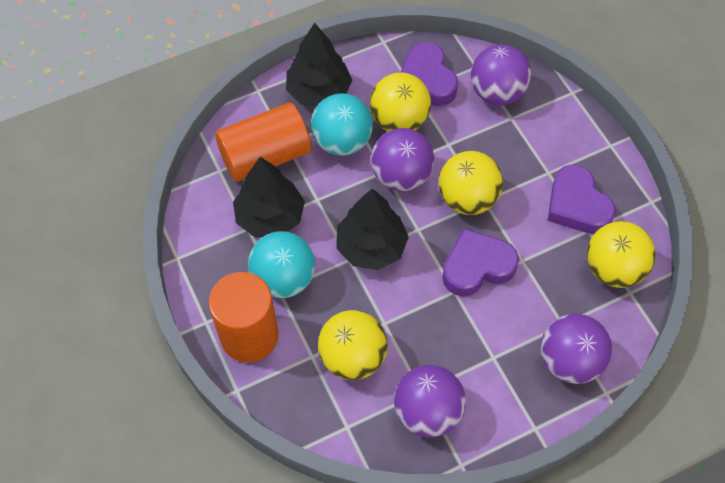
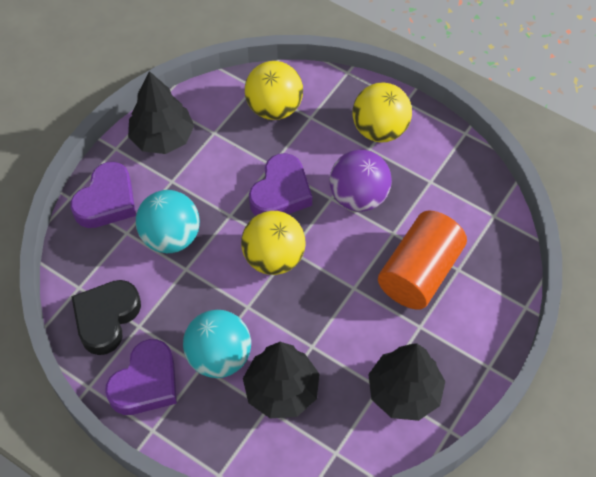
black heart: none = 0 -> [72,280,141,355] = 1
orange cylinder: [209,272,279,362] [215,103,311,182] = 2 -> [378,211,467,310] = 1
purple ball: [371,128,434,191] [394,365,466,438] [471,44,531,105] [540,313,612,384] = 4 -> [329,149,392,212] = 1
yellow ball: [318,310,388,380] [370,72,431,132] [439,151,503,215] [587,221,656,288] = 4 -> [241,211,306,275] [245,61,303,120] [352,83,412,143] = 3

